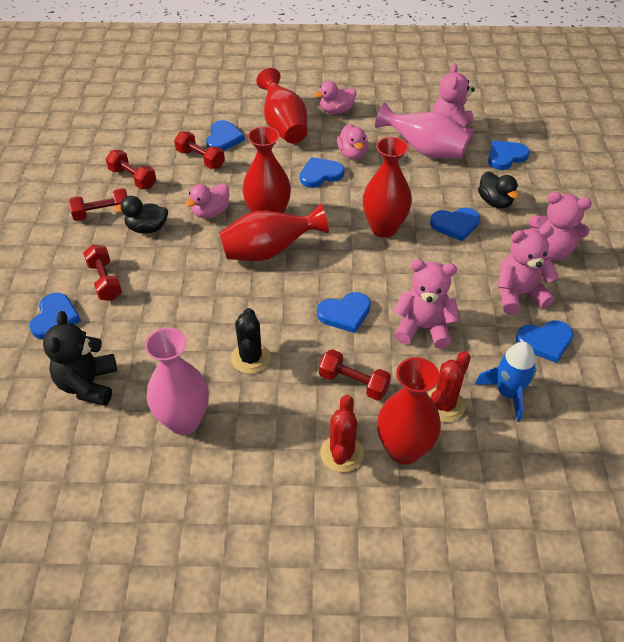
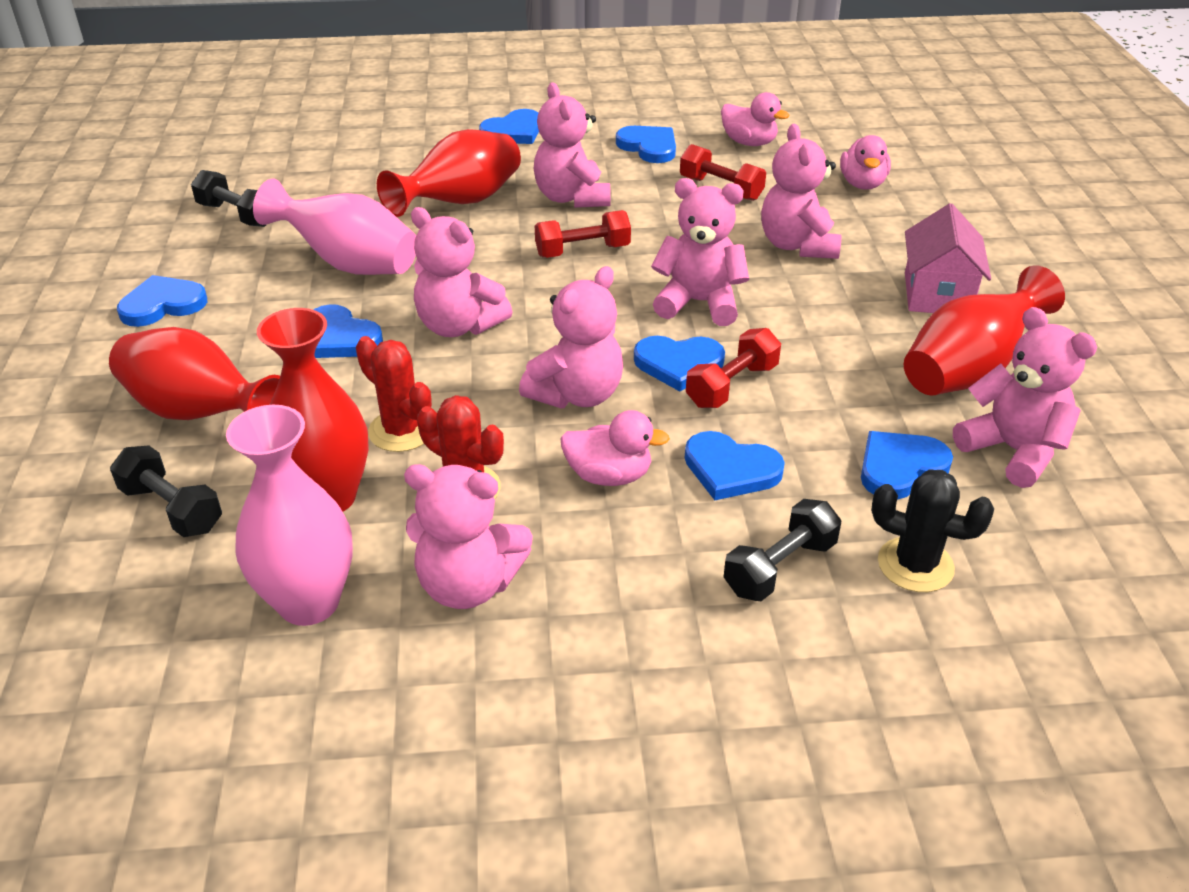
black duck: [113,196,168,234] [478,171,519,209] = 2 -> none = 0
black dumbbell: none = 0 -> [110,445,222,537] [191,170,266,227] [724,499,842,601] = 3
black teddy bear: [43,311,117,406] = 1 -> none = 0
blue rocket: [475,342,536,422] = 1 -> none = 0
pink house: none = 0 -> [905,203,991,313] = 1
pink teddy bear: [393,259,459,349] [432,63,475,142] [498,226,559,314] [528,192,592,261] = 4 -> [404,464,533,609] [411,207,513,337] [519,266,623,408] [534,82,611,208] [651,178,749,326] [761,124,841,259] [953,307,1097,488] = 7
red dumbbell: [69,188,127,221] [83,244,122,301] [106,150,156,189] [174,132,225,169] [319,349,391,401] = 5 -> [535,210,631,258] [680,144,766,201] [686,328,781,408] = 3
red vase: [219,204,329,261] [242,126,291,213] [256,68,307,144] [363,137,412,238] [377,357,441,464] = 5 -> [109,327,280,420] [257,308,369,512] [377,129,521,217] [904,266,1065,396] = 4

